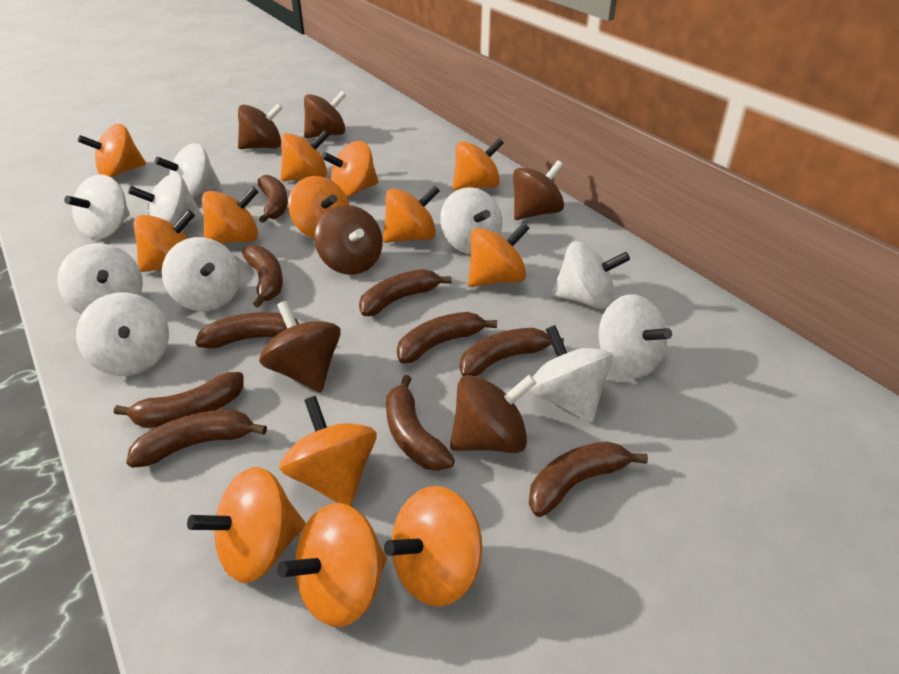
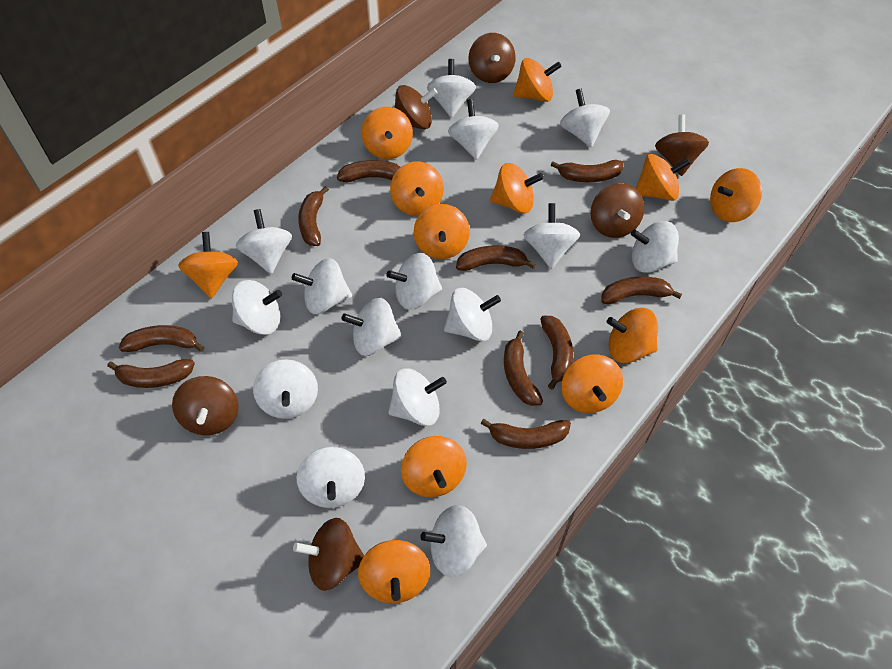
orange spinning top: [78,124,146,178] [133,210,195,272] [187,467,306,583] [202,187,258,244] [277,503,387,627] [279,396,376,506] [281,130,329,181] [288,176,349,239] [322,141,378,197] [383,185,440,243] [384,486,482,606] [452,138,504,190] [468,222,530,287] = 13 -> [178,232,238,299] [358,540,430,603] [361,107,413,159] [390,161,444,216] [401,436,467,497] [414,204,470,259] [490,163,544,214] [513,58,562,102] [561,354,623,413] [607,308,658,363] [636,154,691,201] [710,168,762,222] = 12
white spinning top: [57,244,143,314] [64,174,130,239] [76,293,169,376] [128,173,203,225] [155,143,220,198] [162,237,241,312] [440,187,502,254] [529,325,612,423] [551,241,630,309] [599,294,672,378] = 10 -> [232,280,282,335] [236,209,292,274] [253,359,318,419] [292,258,352,314] [297,447,365,508] [341,298,402,356] [386,253,442,310] [388,368,447,426] [420,505,487,577] [427,59,476,118] [444,288,501,341] [448,99,499,160] [524,203,580,269] [560,88,610,148] [631,221,679,273] = 15

